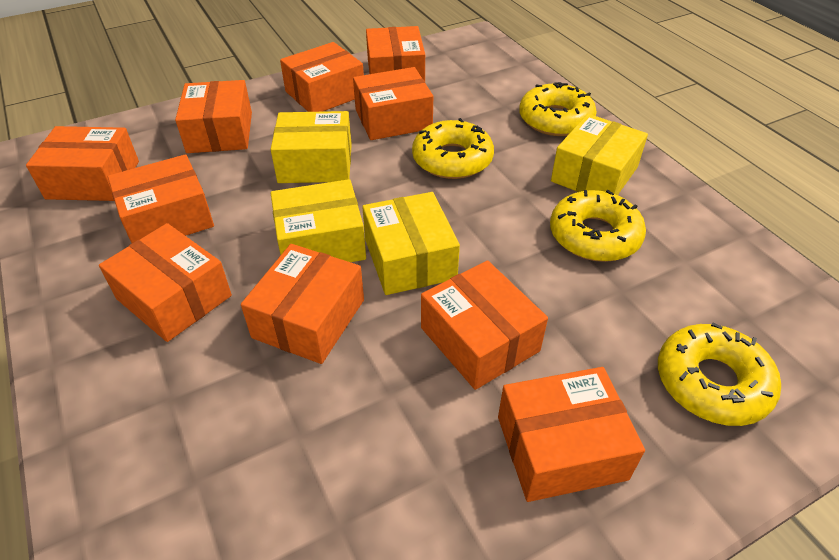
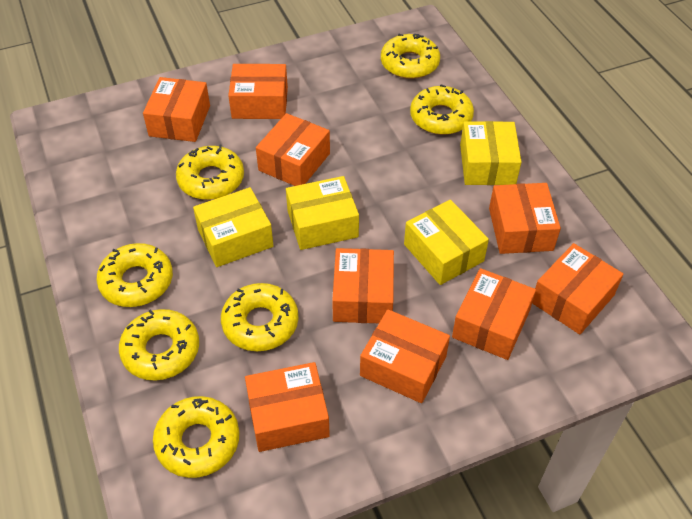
orange box: [26,126,139,201] [99,223,232,342] [108,154,214,243] [175,80,252,153] [241,244,364,364] [280,42,364,112] [353,67,433,140] [366,26,425,81] [421,260,548,390] [498,367,645,502] = 10 -> [143,77,210,142] [228,64,288,119] [245,362,330,452] [256,113,330,186] [332,248,394,323] [360,309,450,403] [452,268,536,360] [489,183,561,254] [532,243,624,335] = 9
yellow donut: [412,118,494,179] [519,82,597,136] [550,190,646,262] [658,323,781,426] = 4 -> [97,243,173,307] [119,309,199,381] [153,396,239,478] [176,144,244,200] [221,283,298,351] [381,34,440,79] [410,84,474,135] = 7

